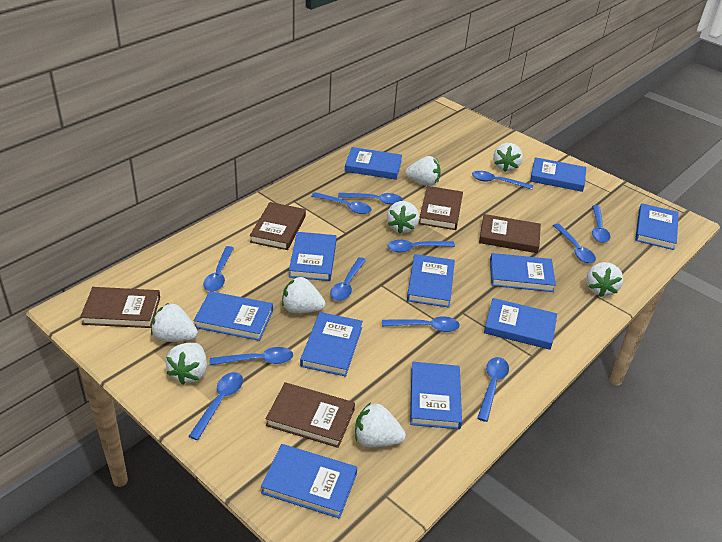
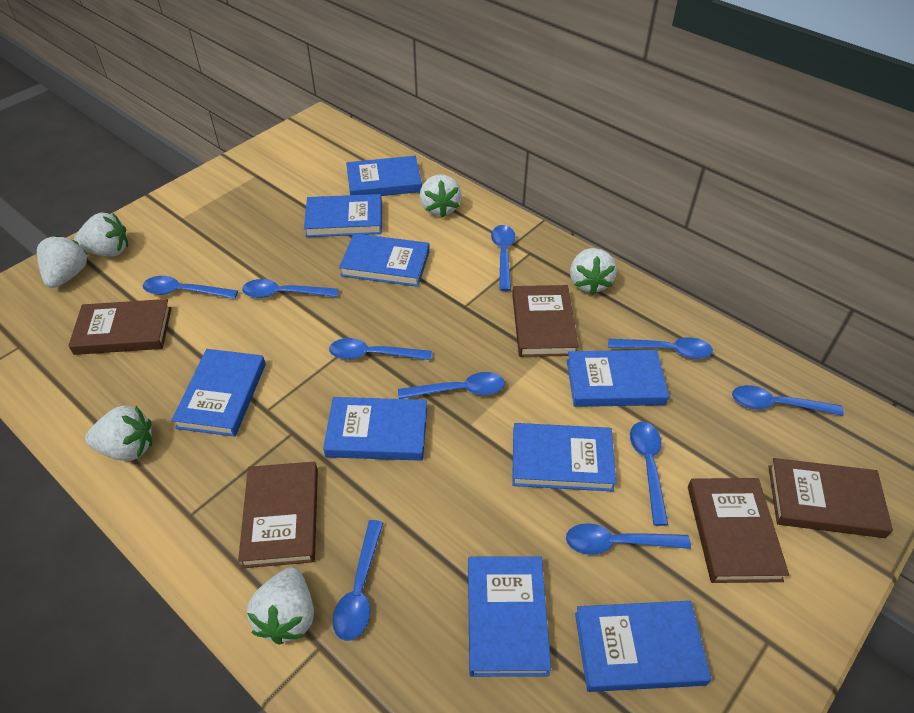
blue book: [193,291,273,341] [261,444,357,519] [289,232,337,281] [300,312,363,377] [345,147,402,180] [407,254,455,308] [410,362,462,429] [484,298,557,350] [490,253,556,292] [530,157,586,192] [635,203,679,250] = 11 -> [171,349,266,437] [304,194,382,237] [323,397,427,461] [339,233,429,287] [346,156,422,196] [468,556,551,677] [512,423,616,492] [567,350,669,407] [575,601,712,692] = 9
blue spoon: [189,372,243,440] [203,246,234,292] [210,347,293,365] [311,192,372,214] [330,257,366,301] [338,193,403,205] [382,316,460,332] [388,240,455,252] [472,171,533,190] [477,357,509,422] [553,223,596,263] [592,205,610,243] = 12 -> [143,276,238,299] [242,279,339,298] [329,338,432,360] [332,520,383,641] [398,372,505,399] [491,225,516,291] [566,523,691,555] [608,337,713,359] [630,422,668,526] [732,385,844,416] = 10
white strawberry: [151,303,198,342] [165,343,207,385] [282,276,325,313] [355,402,406,447] [387,201,419,233] [405,156,441,186] [493,143,523,172] [586,262,623,297] = 8 -> [37,235,88,288] [74,213,128,256] [85,405,152,461] [247,567,314,645] [420,174,461,217] [570,248,617,295] = 6

